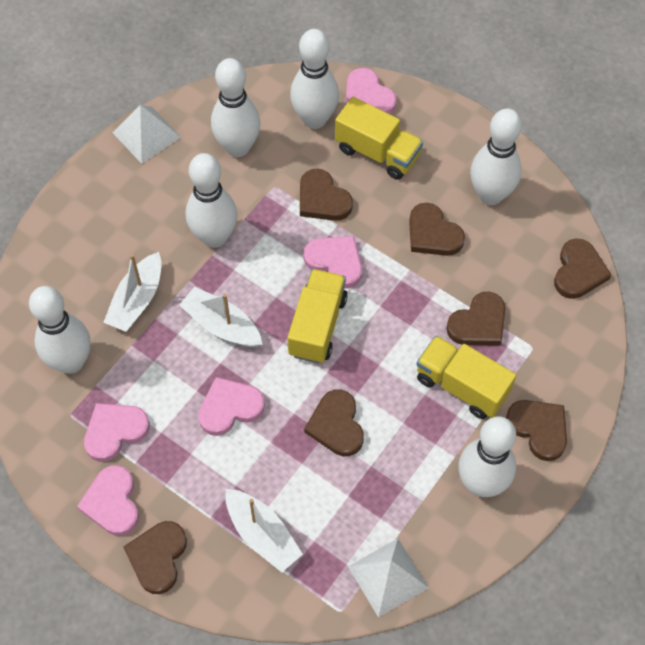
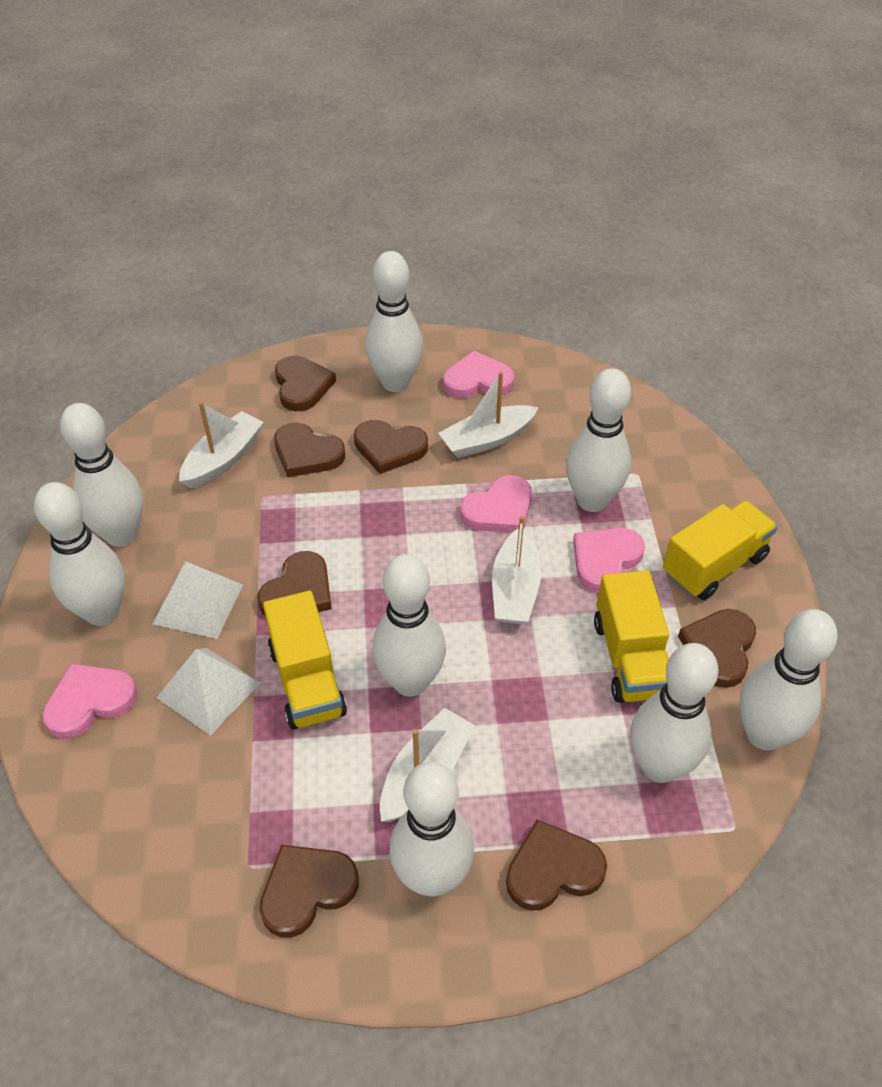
pink heart: [77,465,139,536] [84,403,150,462] [198,377,265,436] [303,236,362,289] [345,68,396,114] = 5 -> [43,664,138,739] [443,351,514,398] [460,475,532,533] [573,528,645,593] = 4
white boat: [103,252,162,332] [179,287,263,347] [225,489,303,572] = 3 -> [179,401,264,488] [380,708,475,822] [438,372,538,458] [492,516,542,624] = 4
white bowling pin: [29,286,91,374] [186,153,237,248] [211,58,260,157] [290,29,339,129] [458,416,516,497] [470,108,522,205] = 6 -> [34,482,125,626] [60,403,143,547] [365,251,423,392] [372,554,446,697] [390,762,474,897] [566,368,631,512] [631,643,718,783] [739,609,838,750] = 8

